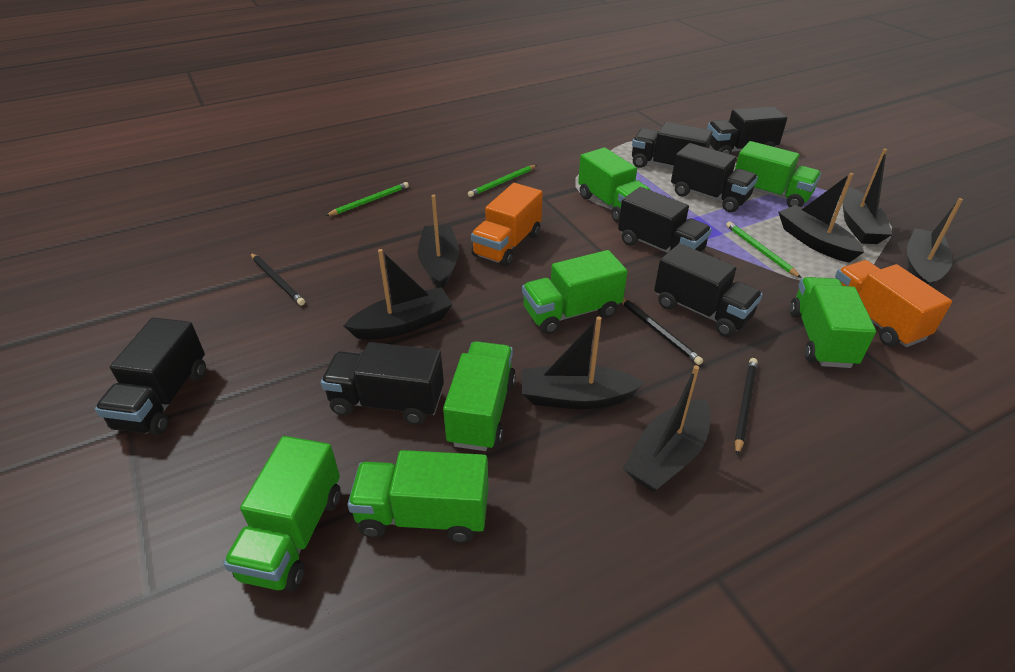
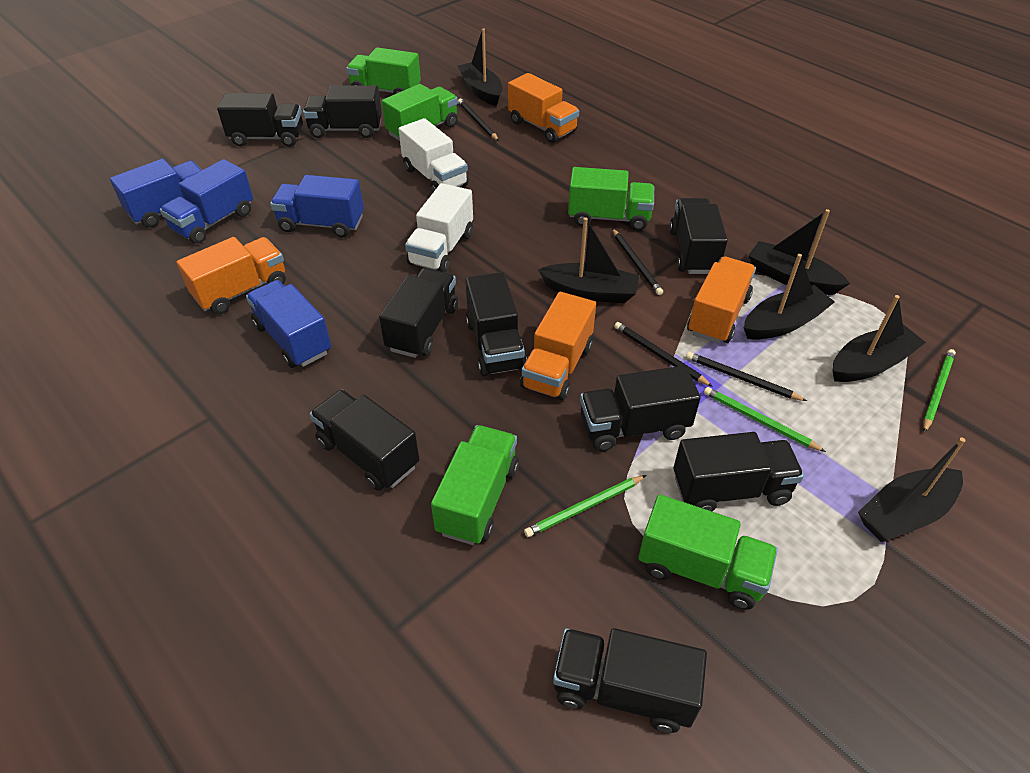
black boat: [344,249,453,340] [418,195,459,289] [522,316,644,409] [623,365,711,492] [778,173,864,263] [843,149,893,244] [907,198,963,286] = 7 -> [457,28,502,106] [538,218,639,303] [744,254,834,340] [748,209,850,295] [833,295,926,382] [858,437,966,542] = 6
black pencil: [250,253,305,306] [622,298,703,365] [735,358,758,455] = 3 -> [458,99,499,141] [612,228,663,295] [614,322,713,387] [686,352,807,401] = 4
black truck: [95,318,206,436] [321,342,444,425] [618,187,712,253] [632,122,712,168] [654,243,763,337] [671,143,758,212] [707,106,787,155] = 7 -> [217,93,303,147] [303,85,382,138] [310,389,420,491] [379,268,458,358] [465,272,527,376] [553,628,707,733] [580,365,701,451] [669,198,728,274] [673,432,804,511] = 9
blue truck: none = 0 -> [110,159,202,228] [160,159,253,244] [246,280,331,368] [270,175,364,238] = 4
green truck: [223,436,341,591] [347,450,488,543] [443,341,516,451] [522,250,628,334] [578,147,650,223] [735,141,821,207] [790,277,876,368] = 7 -> [346,47,421,94] [382,84,458,141] [431,425,519,545] [568,167,654,231] [638,494,778,610] = 5
orange truck: [471,183,543,267] [835,260,952,347] = 2 -> [176,237,286,314] [508,73,579,143] [520,292,596,401] [687,256,756,344] = 4
white truck: none = 0 -> [399,118,469,192] [405,183,473,273] = 2

